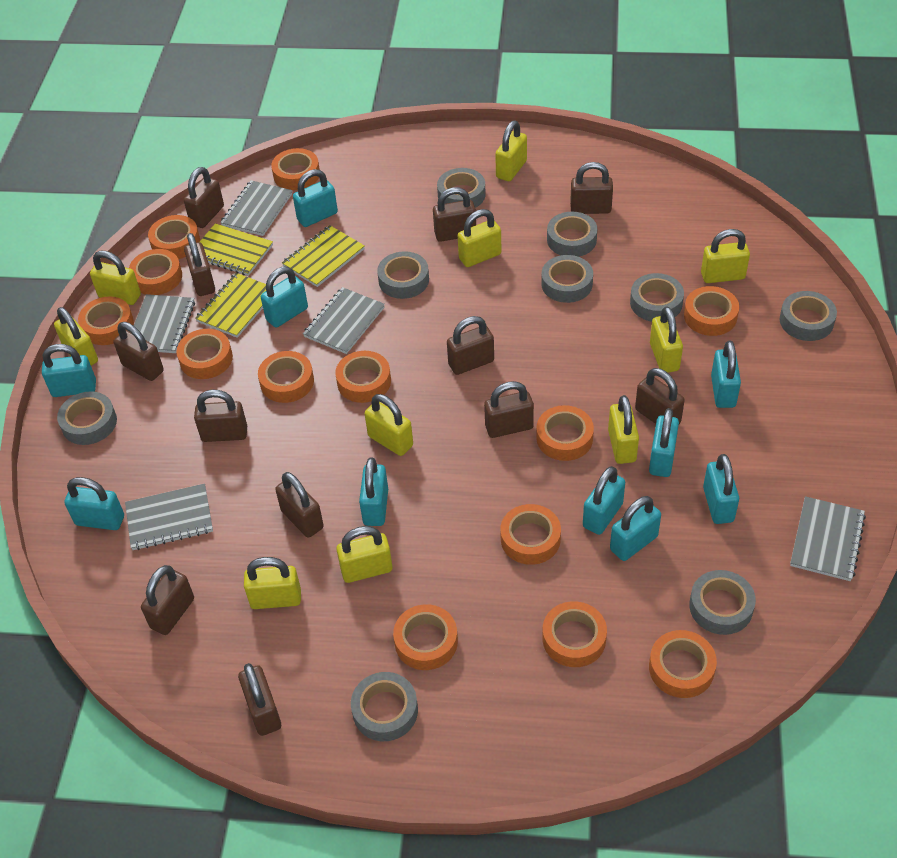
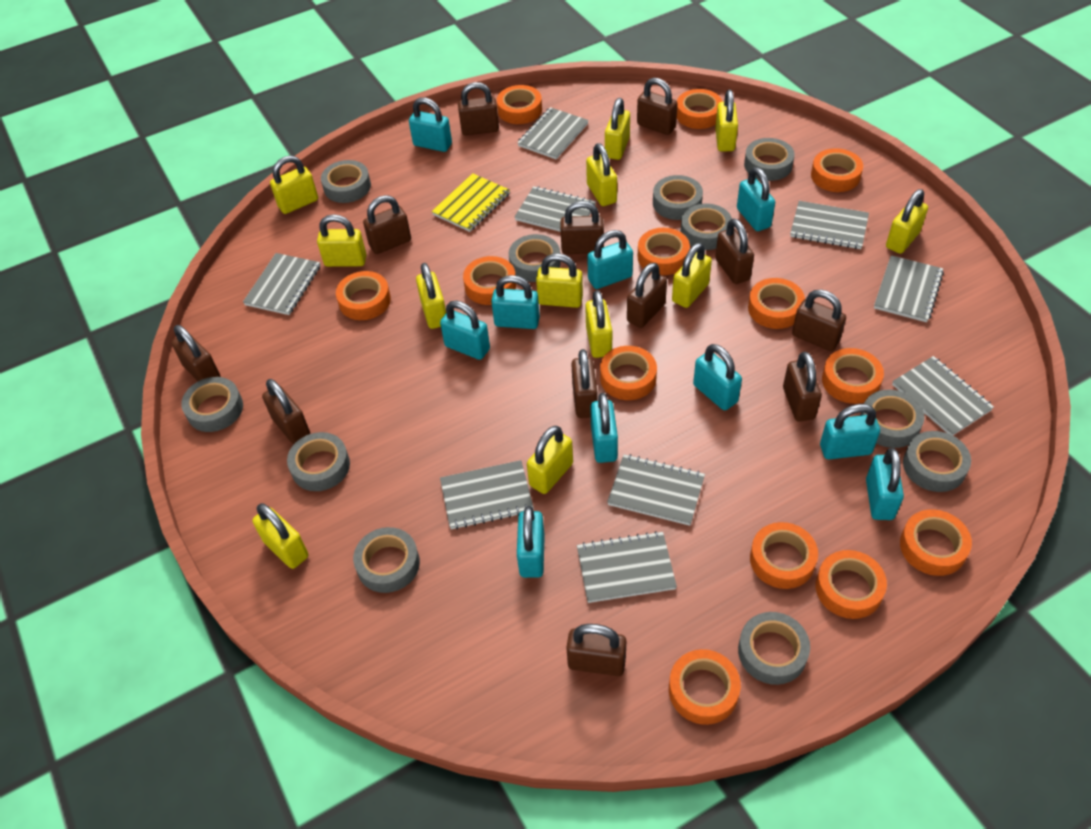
grey notebook: [125,484,213,550] [134,294,195,353] [220,180,292,236] [303,287,385,354] [790,496,866,581] = 5 -> [243,253,320,315] [440,460,534,530] [515,186,596,232] [517,107,589,159] [577,531,677,603] [607,454,705,526] [790,201,869,249] [874,255,944,322] [892,356,994,436] = 9
grey tape: [57,391,117,445] [351,672,418,741] [377,251,429,299] [437,168,485,208] [541,255,593,303] [547,212,597,257] [630,273,684,322] [689,570,756,635] [780,291,837,341] = 9 -> [181,377,243,432] [287,432,350,491] [321,160,371,203] [353,527,420,593] [509,234,561,282] [653,175,703,220] [681,204,732,250] [738,612,810,685] [744,138,795,181] [860,390,924,448] [903,431,971,492] = 11
yellow notebook: [195,273,266,338] [200,223,273,276] [282,225,365,287] = 3 -> [432,173,510,232] = 1
yellow padlock: [54,307,98,366] [90,251,141,305] [244,557,301,609] [336,526,392,583] [365,394,413,456] [458,209,501,267] [495,121,527,181] [608,395,639,464] [650,306,683,373] [701,229,750,283] = 10 -> [252,503,309,569] [270,156,318,214] [317,214,366,267] [416,263,446,329] [527,426,573,494] [536,253,583,308] [585,290,612,358] [586,143,617,206] [605,98,630,160] [672,243,712,308] [715,90,738,151] [886,189,928,254] = 12

